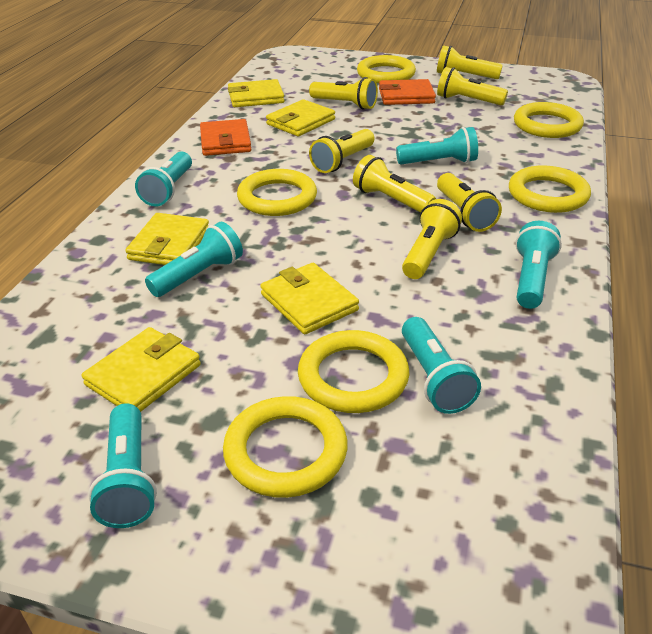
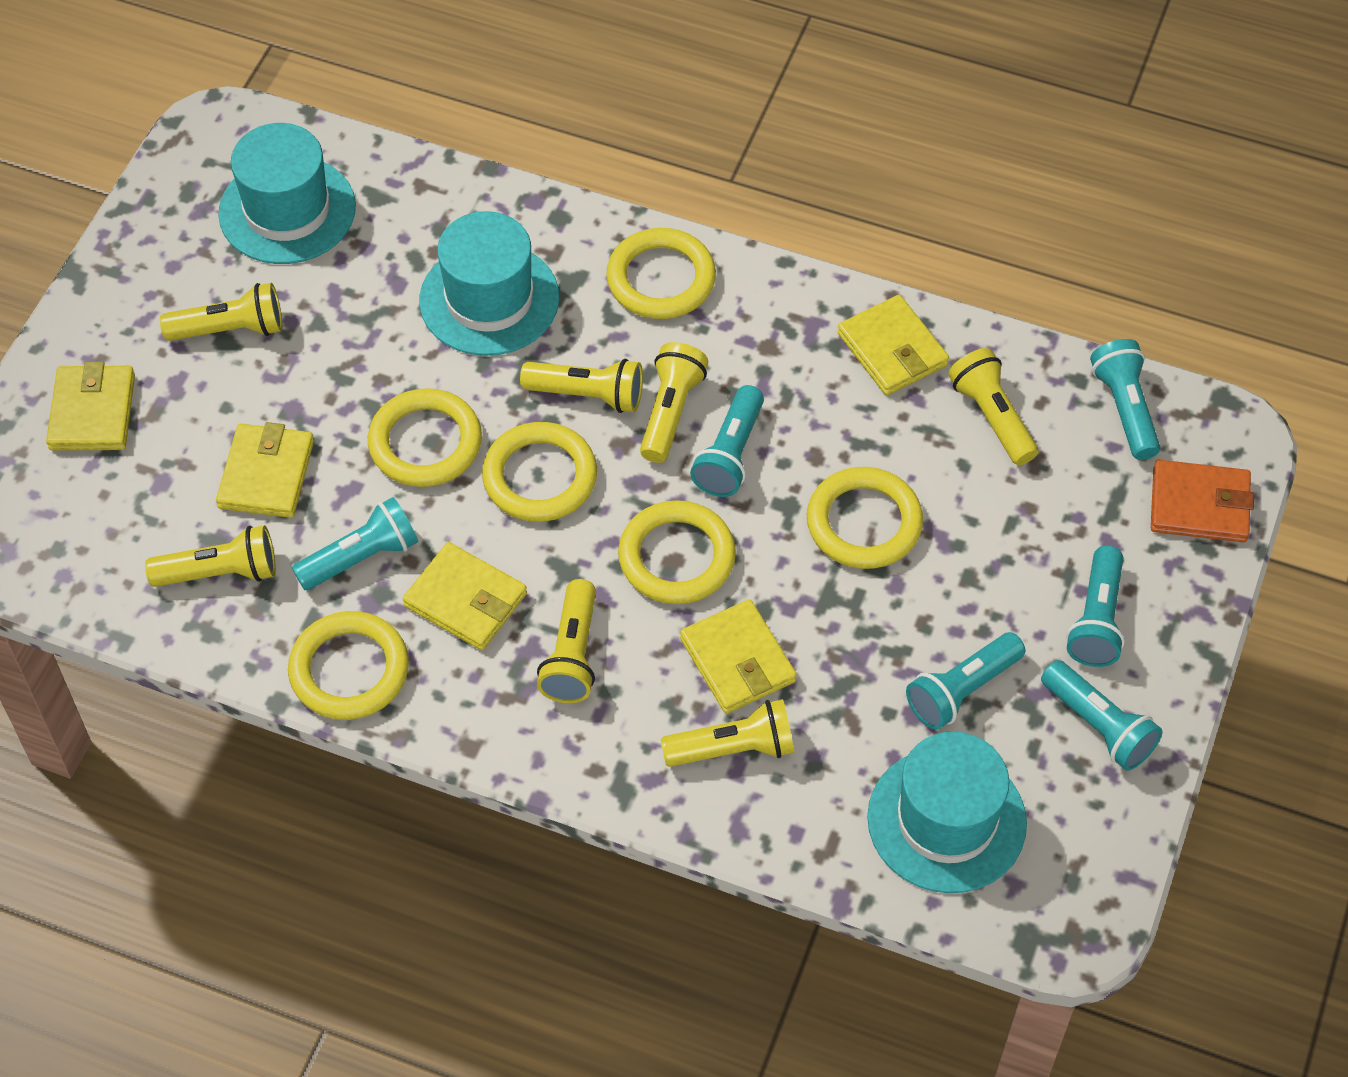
orange wallet: [200,119,252,156] [379,79,436,105] = 2 -> [1151,460,1254,542] = 1
turquoise hat: none = 0 -> [218,123,356,264] [419,211,559,356] [867,732,1027,893] = 3

